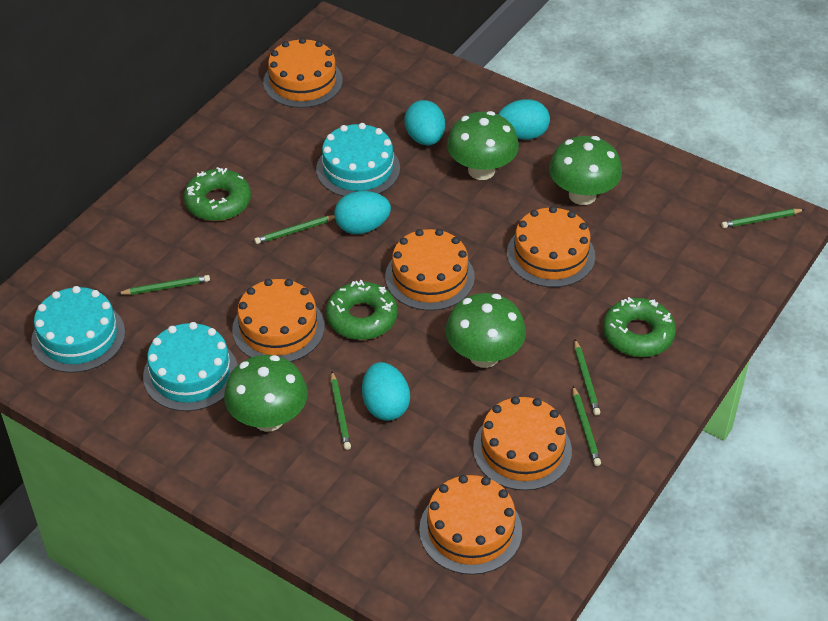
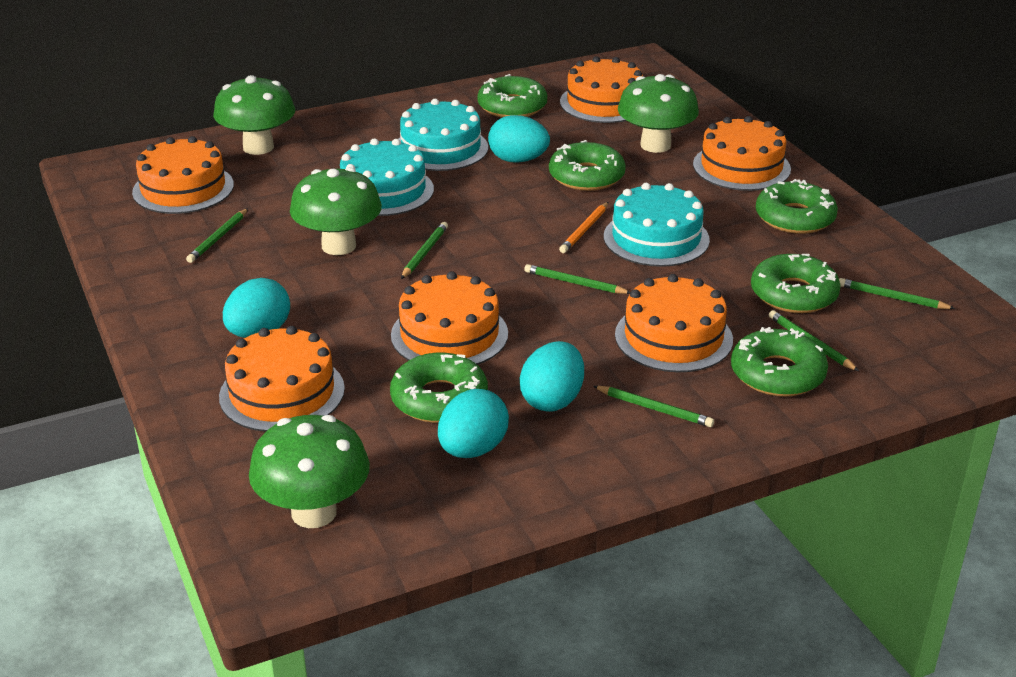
green donut: [184,167,251,221] [326,280,398,340] [603,297,676,357] = 3 -> [390,353,488,423] [477,74,547,118] [549,140,626,191] [731,327,828,397] [751,254,841,313] [756,179,838,234] = 6
orange pencil: none = 0 -> [559,202,608,253] = 1

